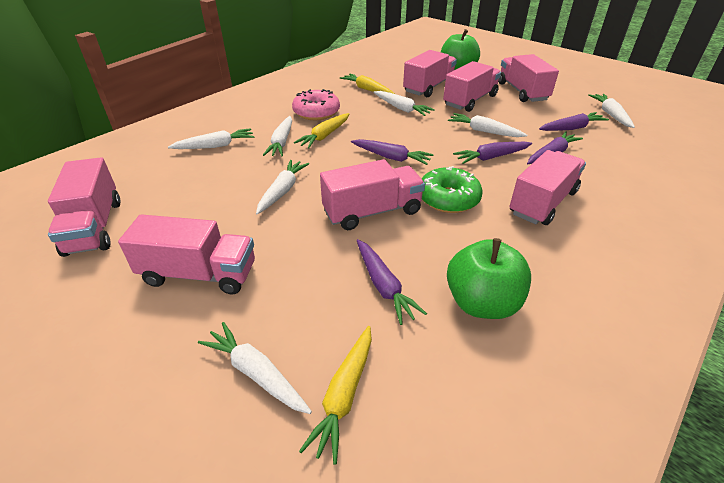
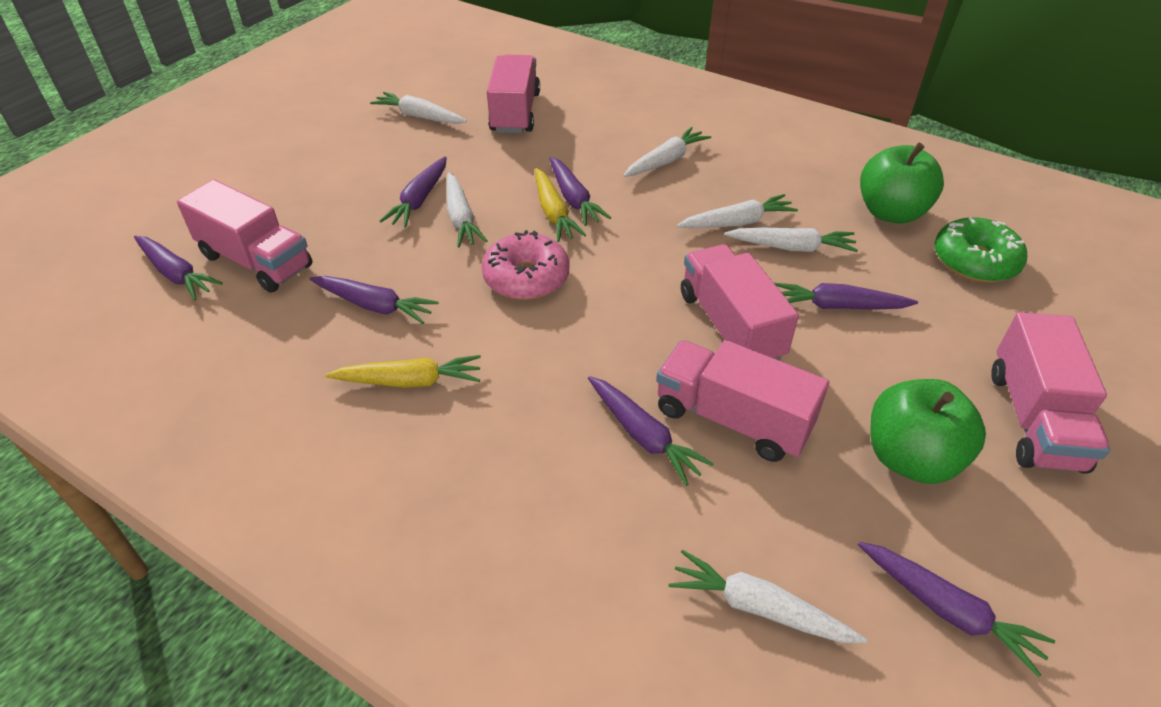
pink truck: [48,157,120,257] [118,214,255,294] [320,159,425,230] [403,50,457,97] [443,61,501,112] [498,54,559,102] [509,150,586,225] = 7 -> [177,180,312,293] [487,54,540,133] [656,340,829,462] [681,244,799,361] [991,312,1110,474] = 5
purple carrot: [351,139,433,165] [357,239,427,325] [453,142,532,164] [527,131,583,164] [539,112,609,131] = 5 -> [134,236,223,300] [309,276,438,324] [380,156,447,227] [549,157,611,226] [588,376,714,486] [774,283,918,310] [858,542,1055,677] = 7
white carrot: [168,128,254,149] [198,322,312,414] [256,160,309,215] [263,116,292,157] [374,91,435,116] [448,113,527,137] [588,94,635,128] = 7 -> [370,92,467,124] [447,172,488,248] [624,127,711,177] [669,549,867,643] [677,194,798,228] [724,227,858,252] = 6
yellow carrot: [294,113,349,149] [299,326,372,465] [340,73,395,94] = 3 -> [325,355,481,388] [535,168,586,242] = 2

